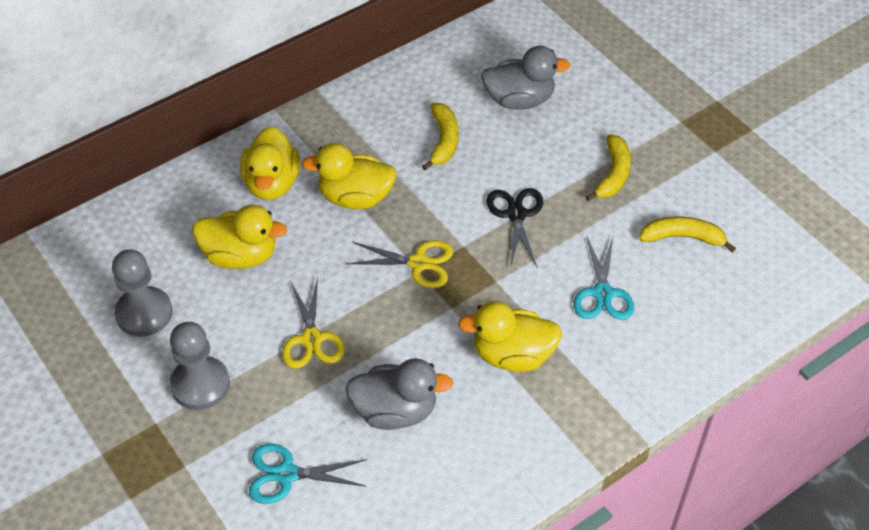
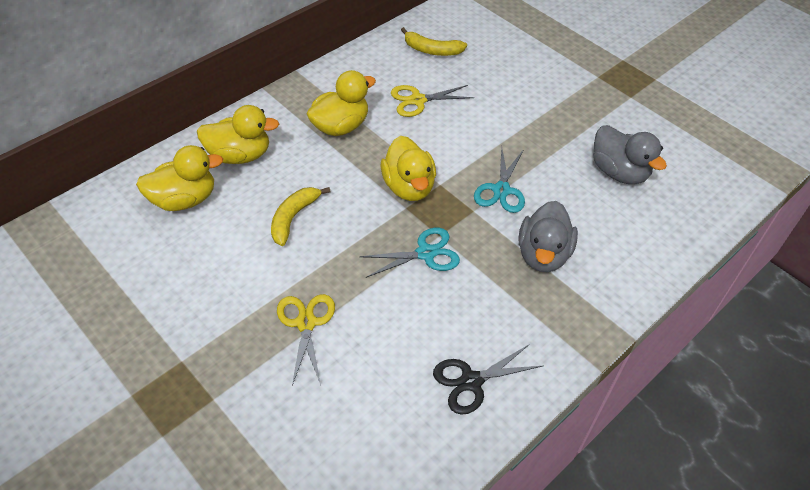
grey pawn: [112,249,173,337] [170,322,230,410] = 2 -> none = 0
yellow banana: [422,103,459,170] [586,134,631,201] [639,217,736,253] = 3 -> [271,187,331,246] [401,27,467,56] = 2

